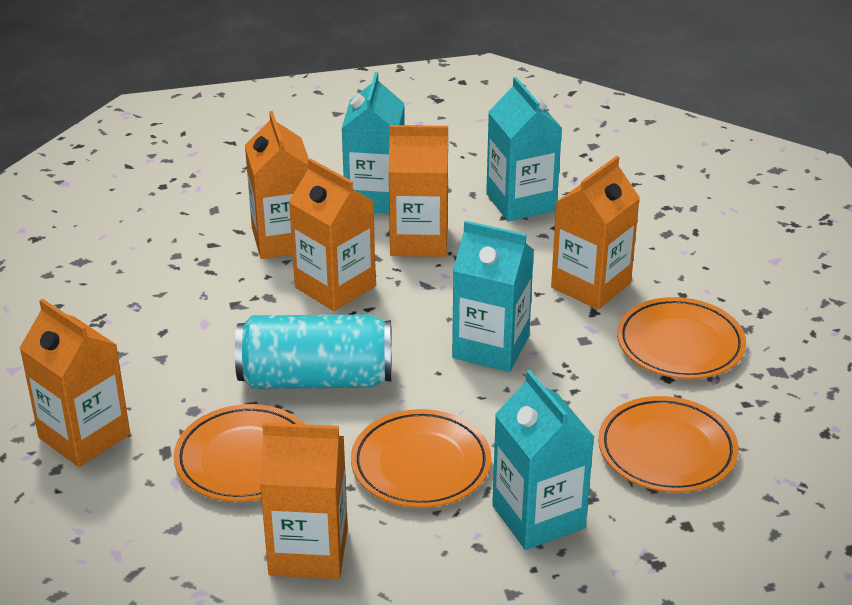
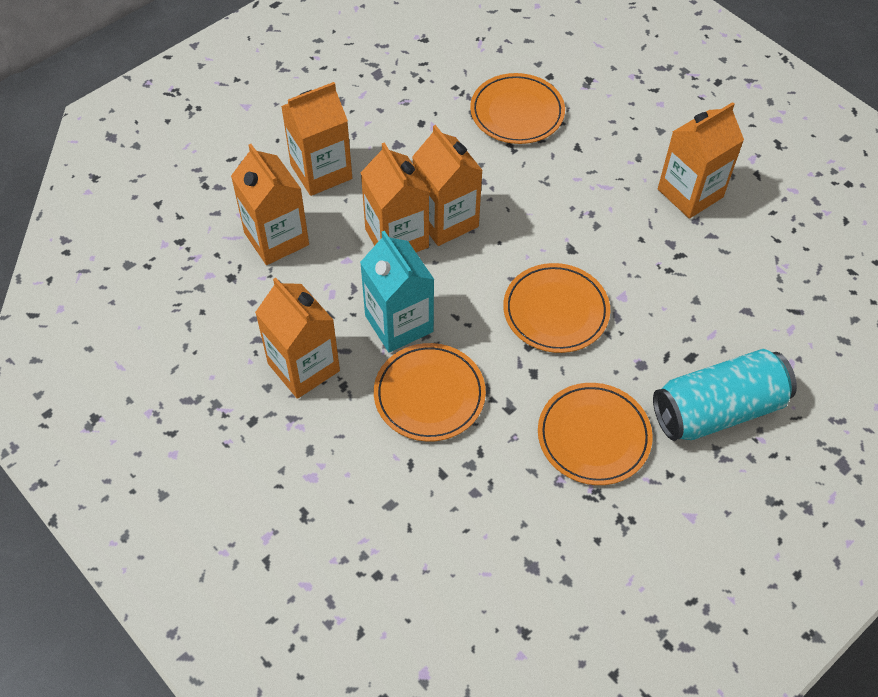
turquoise carton: [341,72,405,214] [452,221,534,372] [486,77,562,221] [492,370,594,550] = 4 -> [360,231,435,353] = 1

